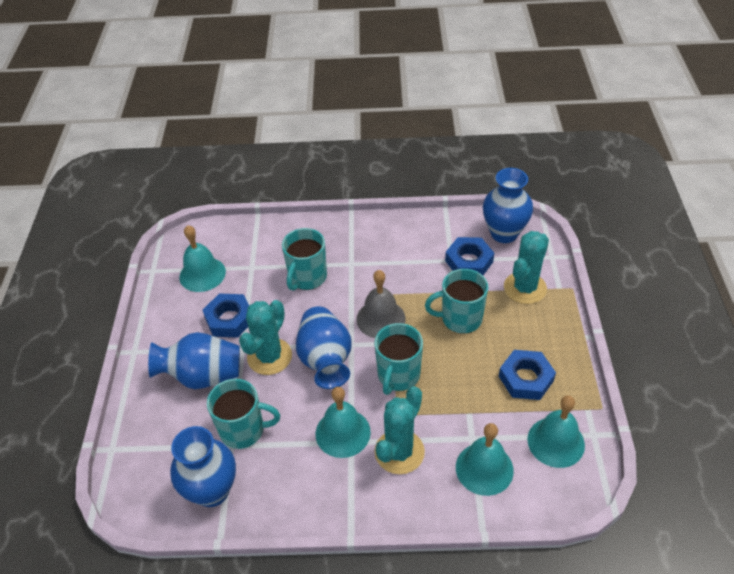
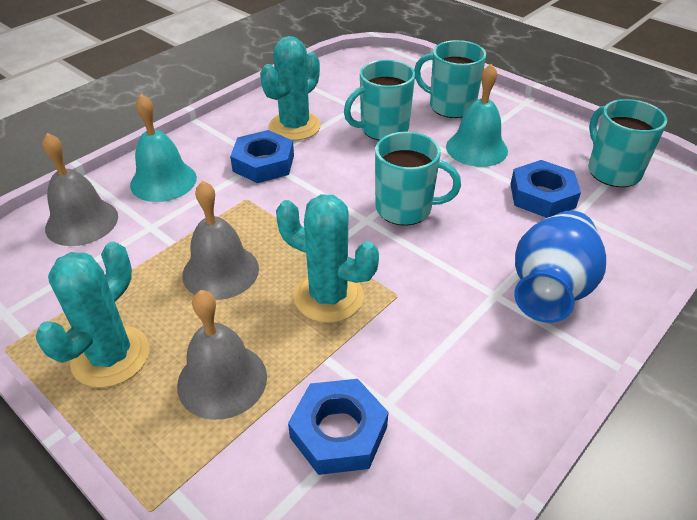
blue vase: [148,332,240,389] [170,426,236,507] [296,306,352,389] [483,168,533,243] = 4 -> [514,210,606,323] = 1
grey bell: [356,270,406,338] = 1 -> [42,133,118,246] [177,290,267,420] [182,181,259,300] = 3
turquoise bell: [179,225,226,292] [316,387,371,458] [456,423,514,496] [527,396,585,468] = 4 -> [130,94,197,202] [446,64,508,167] = 2

